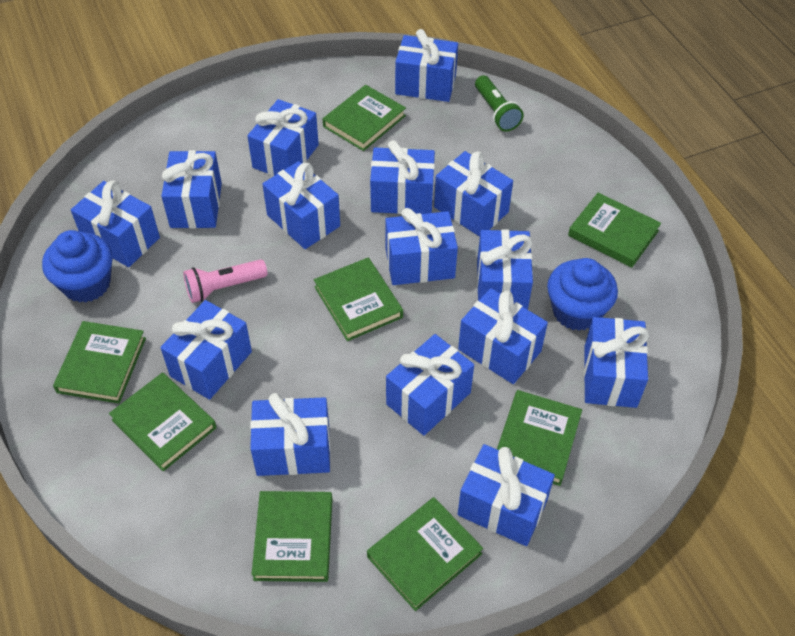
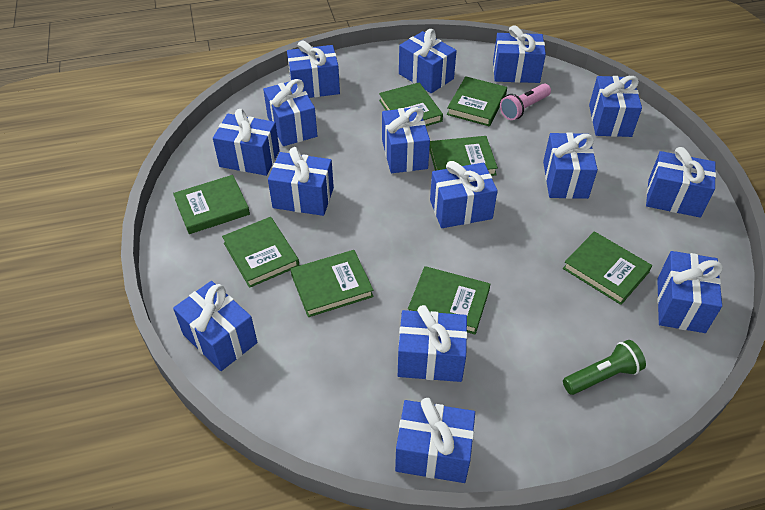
blue cupcake: [42,230,113,303] [547,258,618,331] = 2 -> none = 0

